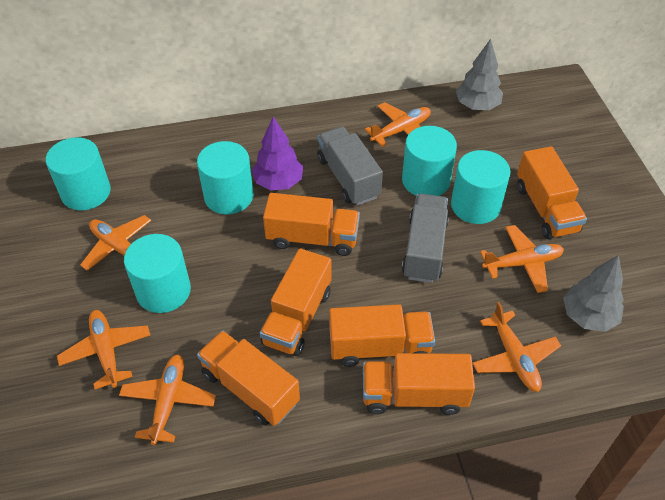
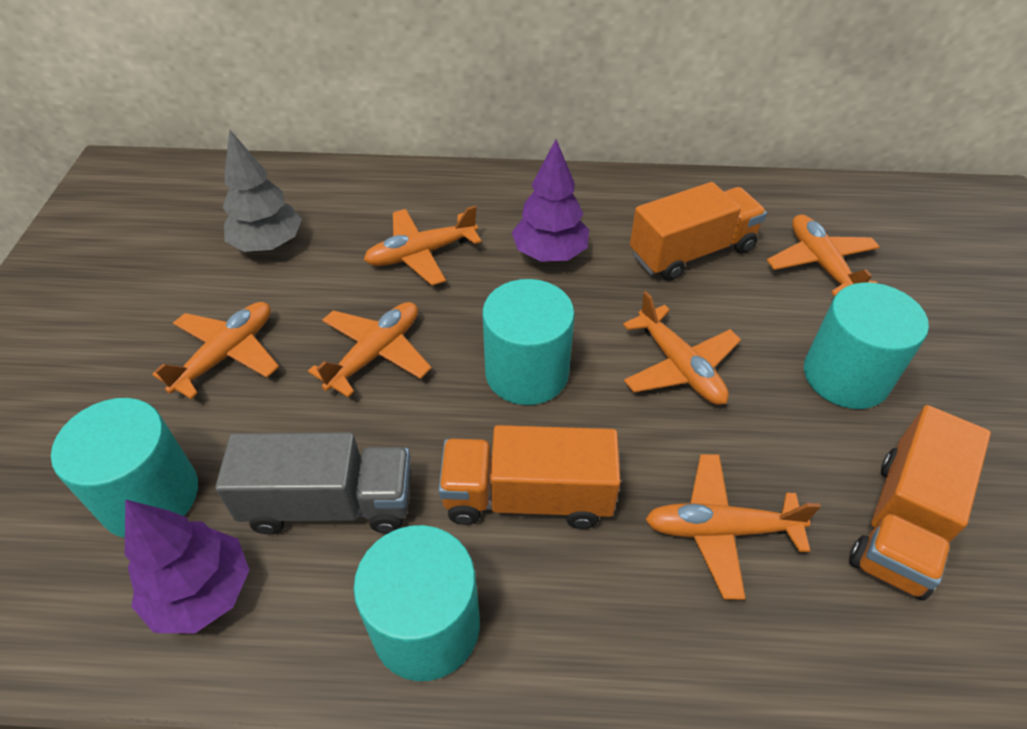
grey tree: [456,39,503,110] [563,255,624,332] = 2 -> [223,130,302,252] = 1
grey truck: [317,127,383,205] [402,194,449,283] = 2 -> [215,432,411,535] = 1
orange truck: [197,330,300,426] [260,248,332,356] [263,193,360,256] [329,304,435,367] [363,353,475,415] [517,146,587,239] = 6 -> [438,425,621,529] [630,182,767,281] [849,405,991,600] = 3
purple tree: [252,117,303,190] = 1 -> [125,499,249,633] [512,139,589,262] = 2
turquoise cylinder: [46,137,111,210] [124,234,191,313] [197,141,253,215] [402,126,457,196] [451,150,510,224] = 5 -> [51,398,198,538] [354,525,480,681] [482,279,575,405] [804,282,929,409] = 4

